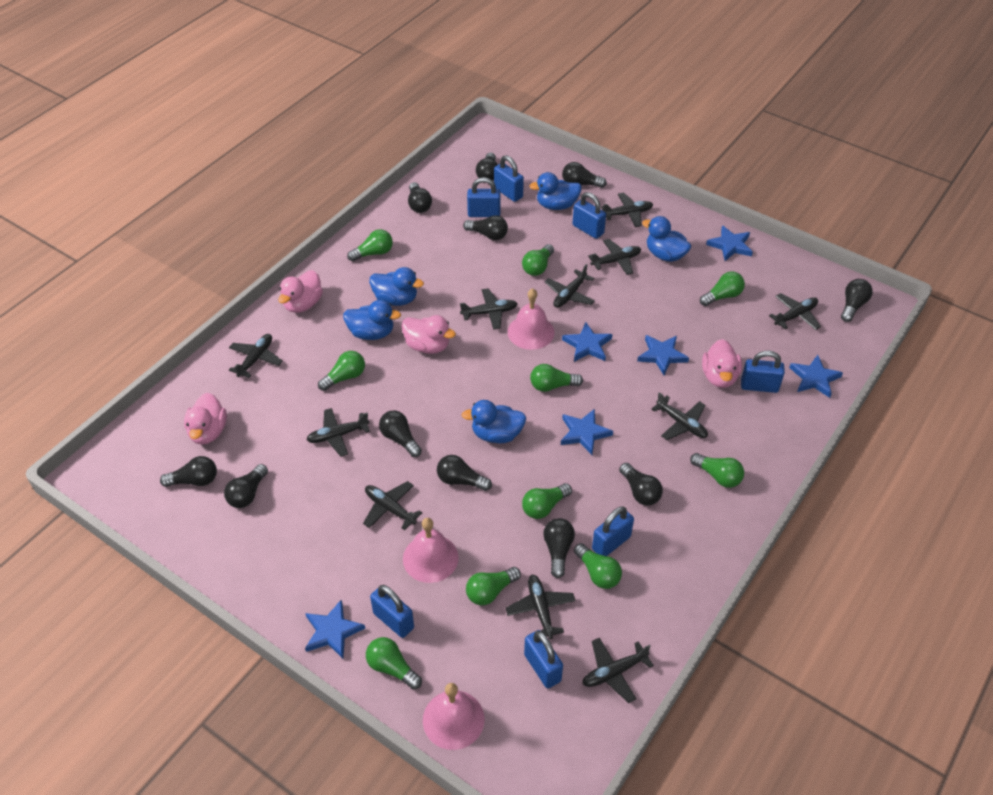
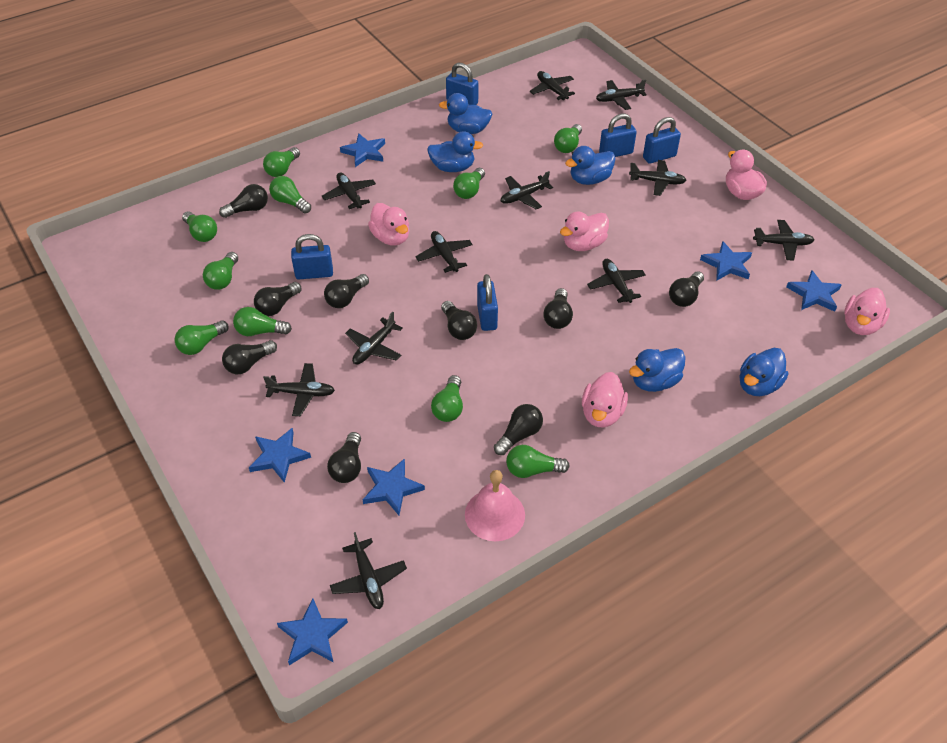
black light bulb: [160,456,217,487] [224,464,268,508] [379,410,422,457] [408,182,432,213] [437,455,492,491] [463,215,508,240] [476,152,498,181] [543,518,575,578] [562,162,607,188] [619,463,663,505] [841,279,873,322] = 11 -> [219,184,268,218] [222,340,277,374] [254,282,302,316] [324,274,369,308] [327,432,361,483] [441,301,477,340] [494,404,543,455] [543,288,573,329] [669,271,704,307] = 9
blue padlock: [370,585,414,638] [467,177,500,217] [494,155,524,202] [524,630,563,688] [572,192,606,239] [592,506,634,556] [741,351,785,393] = 7 -> [291,234,333,279] [446,62,478,105] [477,274,498,331] [599,114,636,157] [643,117,681,164] = 5
pink bell: [403,518,459,583] [423,683,485,750] [508,288,555,350] = 3 -> [465,470,525,541] = 1
pink duck: [184,393,227,445] [278,270,323,313] [402,315,456,354] [702,339,742,388] = 4 -> [368,203,409,246] [560,211,609,251] [582,372,628,428] [726,150,767,200] [844,288,890,335] = 5

